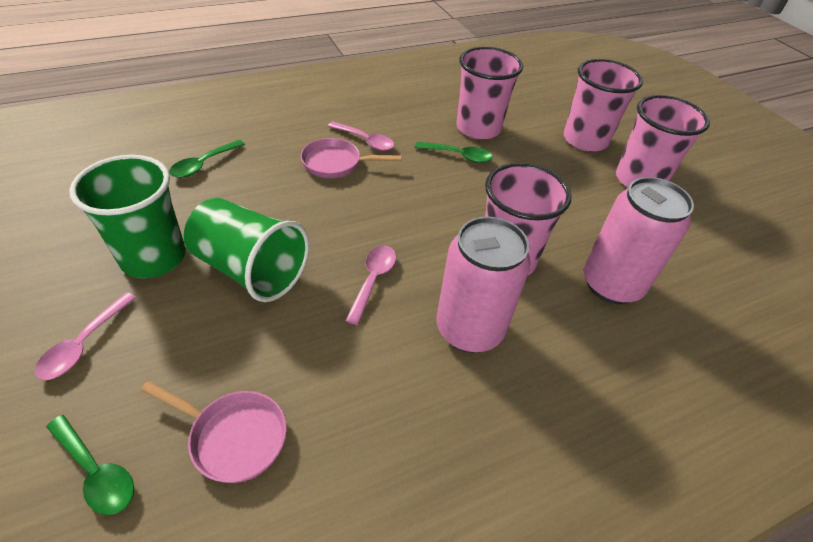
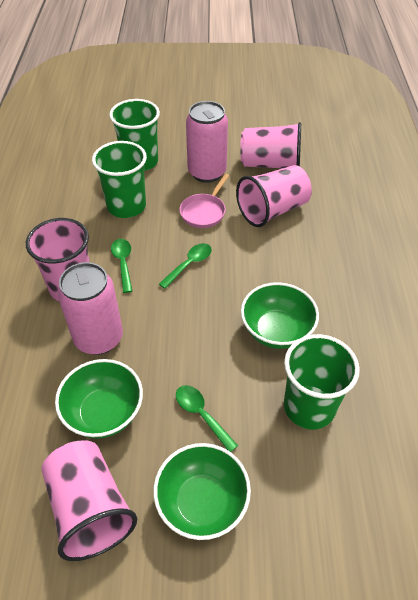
green bowl: none = 0 -> [55,359,143,438] [153,443,251,540] [241,282,319,349] = 3
green cup: [69,155,186,278] [184,198,309,302] = 2 -> [92,141,147,218] [109,99,160,171] [284,334,360,429] = 3
pink pan: [141,381,287,483] [301,138,402,178] = 2 -> [179,173,230,228] = 1
pink spoon: [34,292,137,380] [328,121,395,151] [345,245,396,325] = 3 -> none = 0

